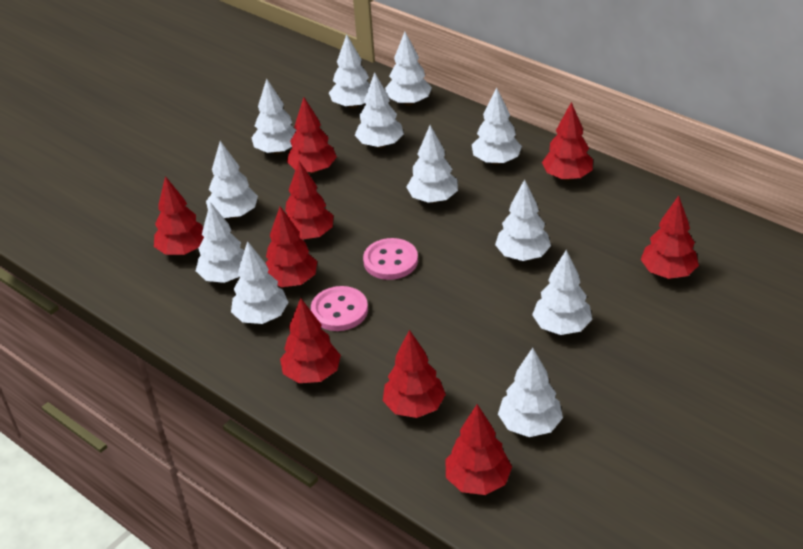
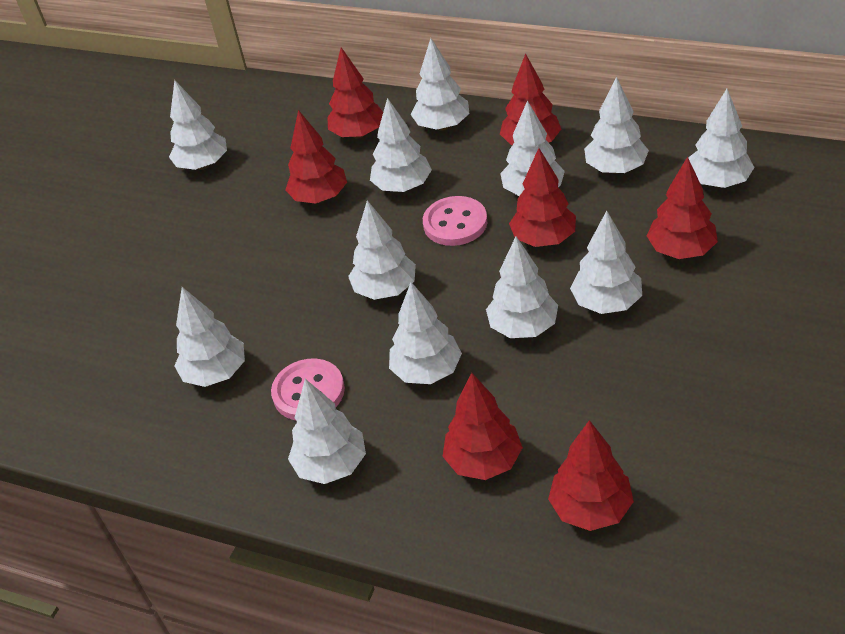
red tree: [154,176,204,255] [266,206,317,287] [280,298,341,383] [285,161,334,240] [287,97,337,173] [383,330,446,418] [445,404,512,495] [542,102,593,180] [641,196,699,279] = 9 -> [285,110,347,204] [327,47,383,139] [442,373,523,480] [500,53,561,145] [509,148,576,247] [548,420,634,531] [647,157,718,259] = 7

